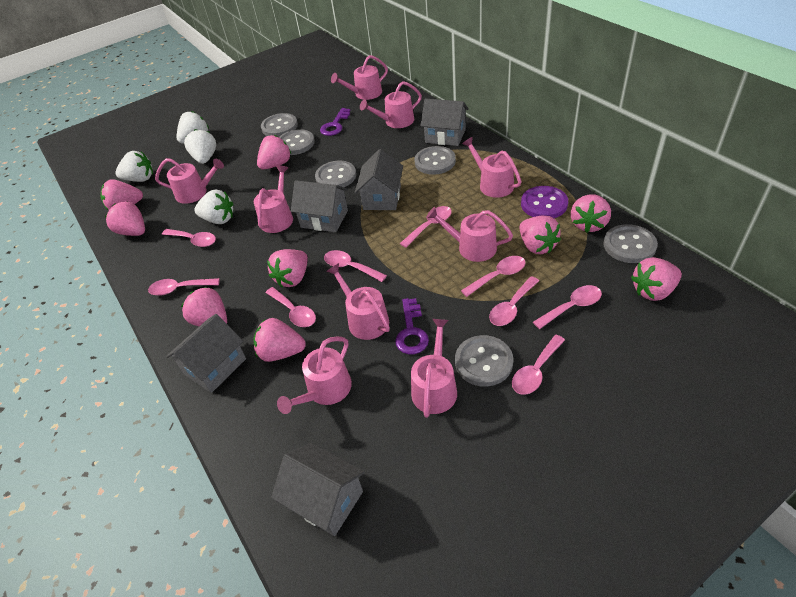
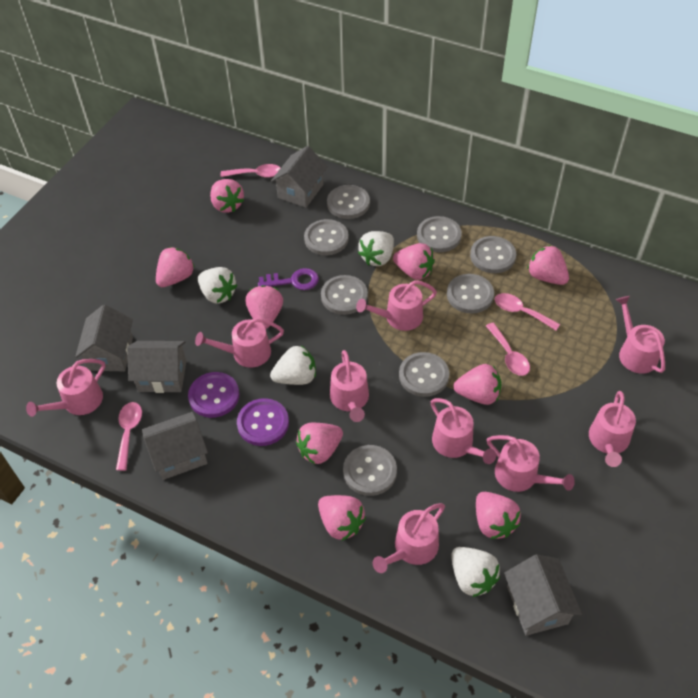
grey button: [261,113,298,137] [279,129,315,155] [315,161,356,187] [415,146,456,175] [455,335,513,387] [603,224,658,263] = 6 -> [304,219,349,255] [321,275,368,315] [327,185,370,219] [343,445,397,496] [399,352,449,397] [417,216,462,252] [447,274,494,313] [470,236,516,273] = 8
pink spoon: [148,278,220,296] [162,229,216,247] [266,287,316,327] [324,250,387,282] [400,206,452,248] [461,256,526,297] [489,276,539,326] [512,335,565,395] [533,285,602,329] = 9 -> [116,402,142,471] [221,164,280,178] [486,323,530,376] [495,293,560,330] = 4
purple button: [521,186,568,218] = 1 -> [188,372,240,418] [237,398,289,446] = 2
purple key: [320,108,350,136] [395,298,429,354] = 2 -> [258,268,319,290] = 1

